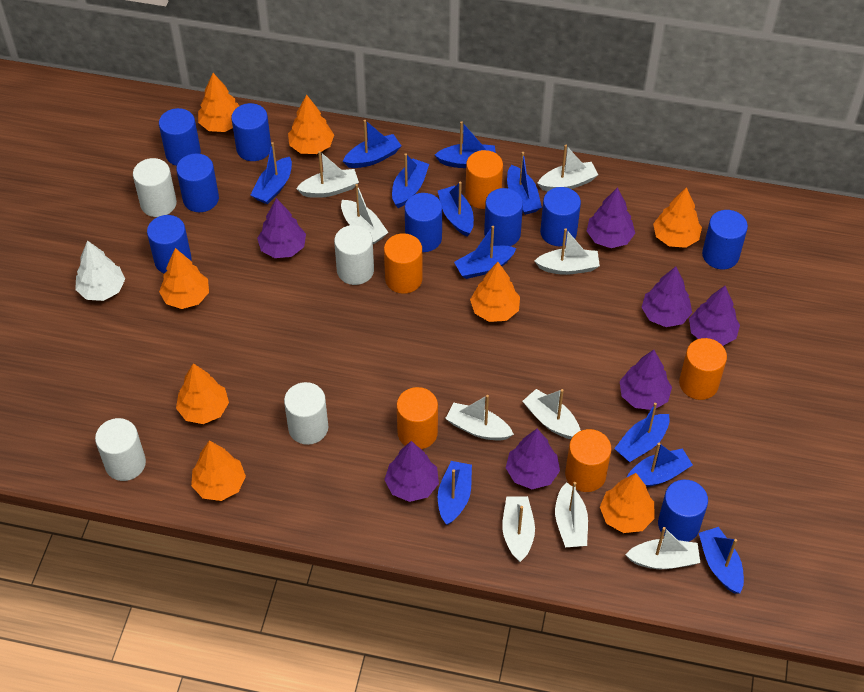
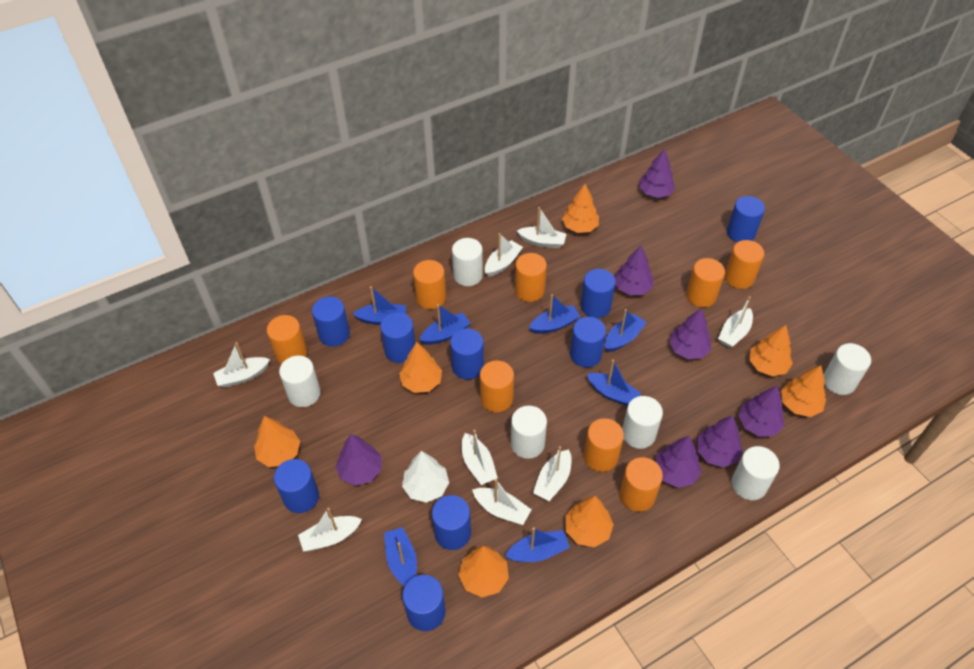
blue boat: [251,142,292,204] [343,120,401,168] [392,153,429,208] [435,121,496,168] [438,182,474,237] [438,461,472,525] [454,226,516,279] [507,152,542,215] [614,403,670,462] [627,443,693,487] [699,527,744,594] = 11 -> [352,286,406,325] [384,527,417,586] [419,304,471,345] [505,527,570,562] [529,294,581,334] [587,360,641,406] [605,309,647,352] = 7
orange cylinder: [384,233,423,294] [397,387,438,449] [465,150,503,209] [565,429,612,492] [679,338,727,400] = 5 -> [267,315,307,364] [413,260,446,309] [480,360,514,412] [515,253,547,302] [584,418,624,472] [620,457,663,512] [686,258,725,307] [725,240,764,289] = 8
orange tree: [159,248,209,309] [176,363,229,424] [191,440,246,501] [198,73,239,132] [288,95,334,154] [470,262,520,322] [600,473,655,533] [653,187,702,248] = 8 -> [254,416,300,467] [399,342,442,393] [458,546,509,597] [562,184,599,233] [565,496,614,547] [749,325,793,376] [781,365,826,417] = 7
white boat: [296,151,359,198] [341,184,389,244] [445,395,514,441] [502,496,535,562] [523,389,581,439] [535,228,600,275] [537,145,598,191] [555,482,588,547] [625,527,700,569] = 9 -> [213,342,270,387] [298,508,362,552] [462,430,498,485] [472,479,532,525] [485,233,523,277] [516,207,566,248] [533,446,572,501] [718,296,753,348] = 8
white cylinder: [95,418,146,481] [133,158,177,217] [284,382,328,445] [334,225,374,285] = 4 -> [279,356,321,407] [452,238,483,286] [511,406,547,459] [622,396,663,449] [731,446,780,500] [824,343,871,395] = 6

